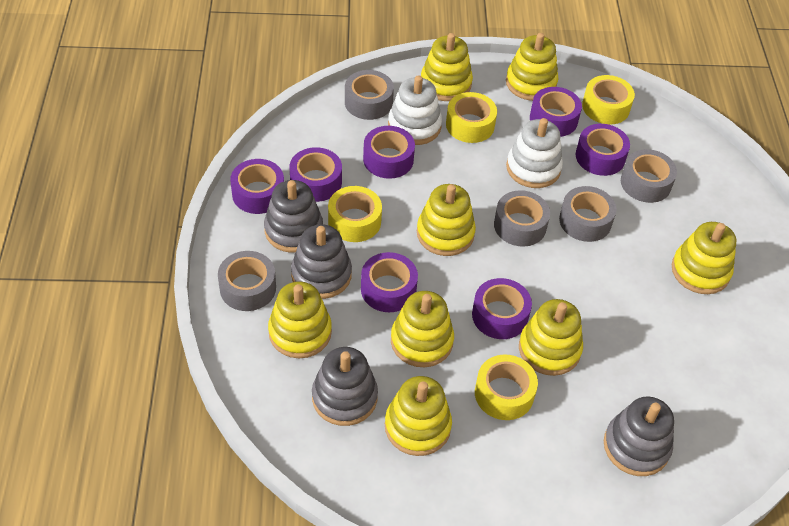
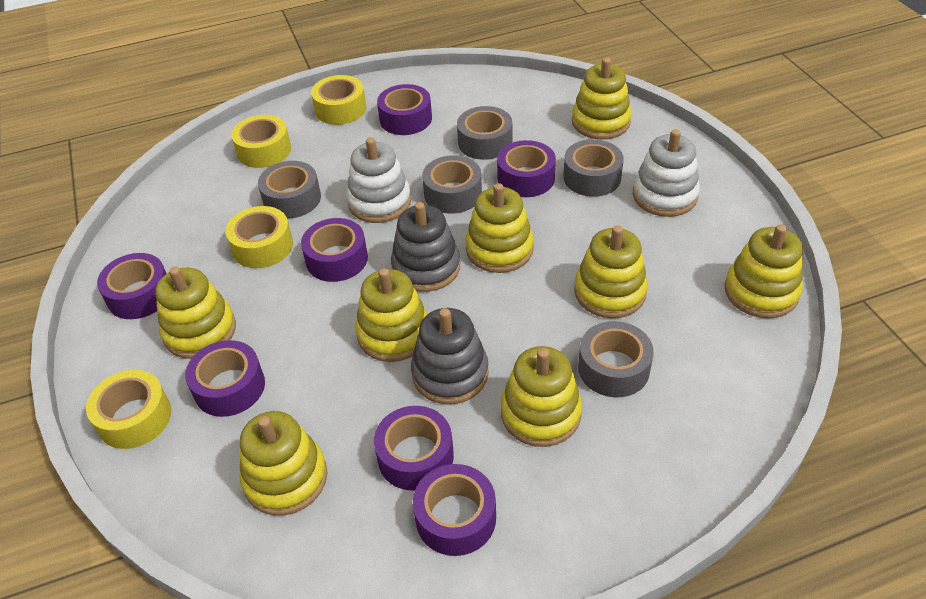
grey stacking toy: [264,180,323,253] [291,224,352,299] [312,347,378,426] [604,396,674,476] = 4 -> [391,202,460,292] [411,308,489,405] = 2

